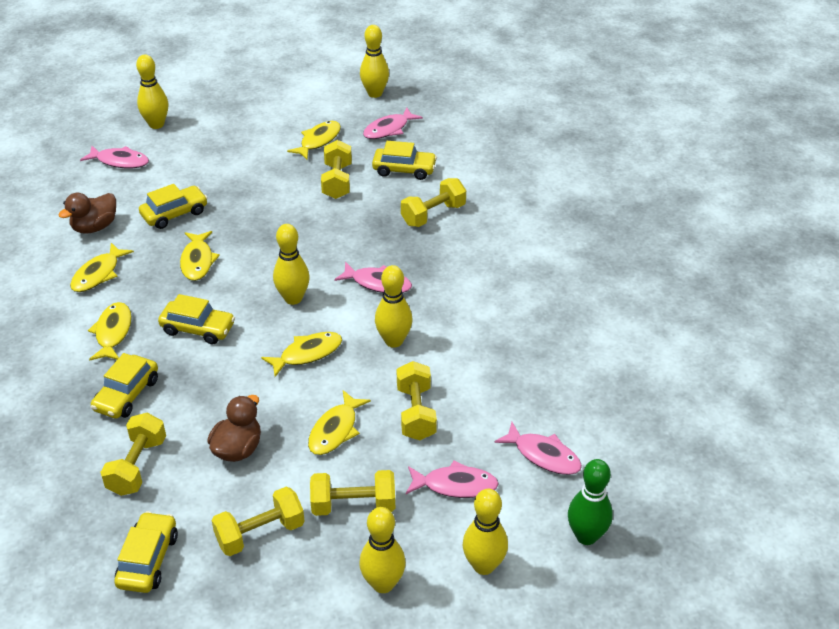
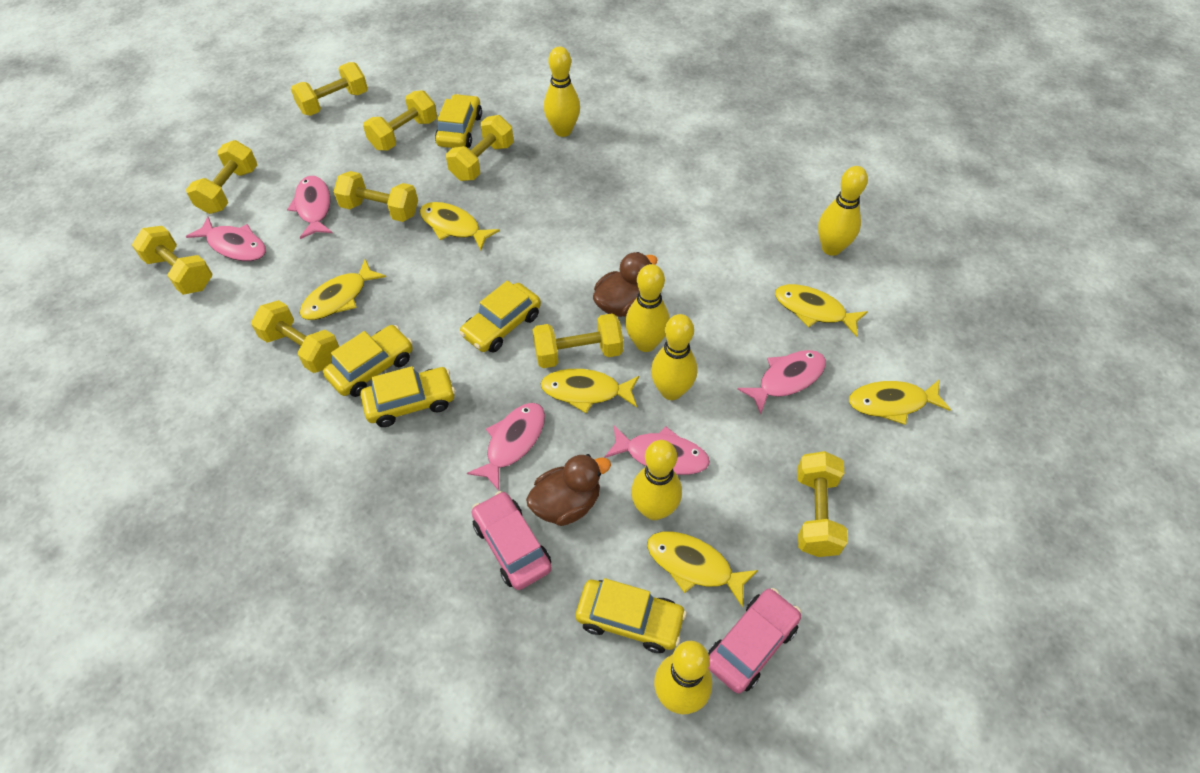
green bowling pin: [568,459,613,545] = 1 -> none = 0
pink car: none = 0 -> [472,491,552,590] [708,588,801,693] = 2
yellow dumbbell: [100,413,166,496] [212,487,305,556] [310,470,395,516] [321,140,352,199] [397,361,437,440] [401,178,466,227] = 6 -> [132,226,213,295] [186,140,257,214] [251,300,339,373] [291,62,368,116] [334,171,418,222] [363,90,437,151] [446,115,513,181] [533,313,623,368] [797,451,848,557] = 9

